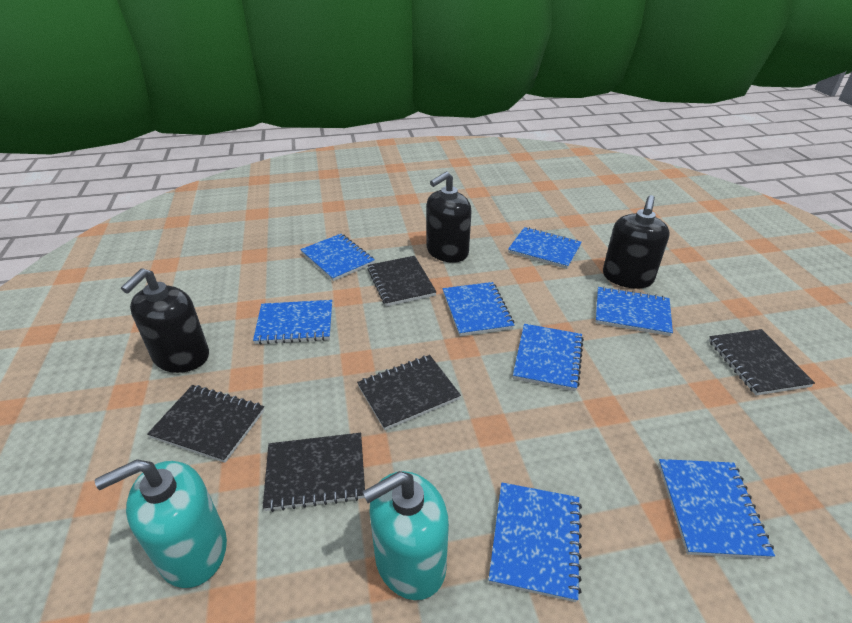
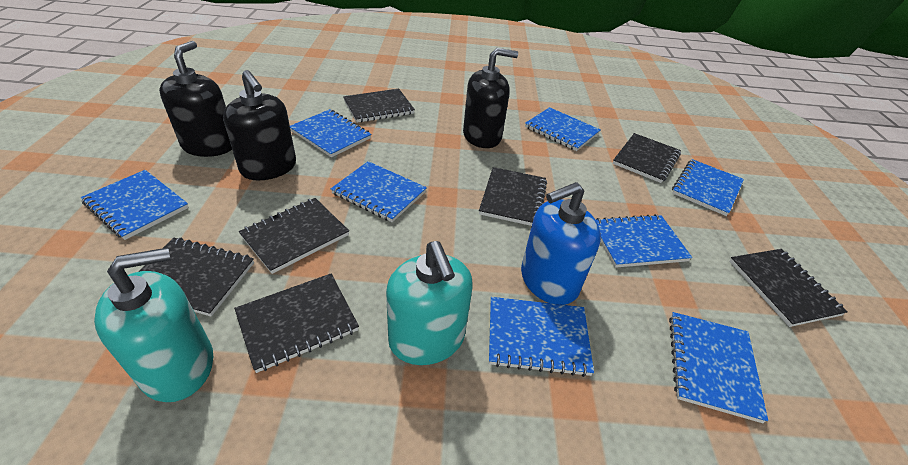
black notebook: [147,385,264,463] [263,433,365,512] [357,355,461,430] [367,256,437,306] [709,329,815,395] = 5 -> [138,238,254,317] [234,274,359,373] [239,198,349,274] [343,89,415,123] [479,167,547,226] [612,133,681,183] [729,249,848,327] = 7
blue soap dispenser: none = 0 -> [521,182,601,305] = 1

